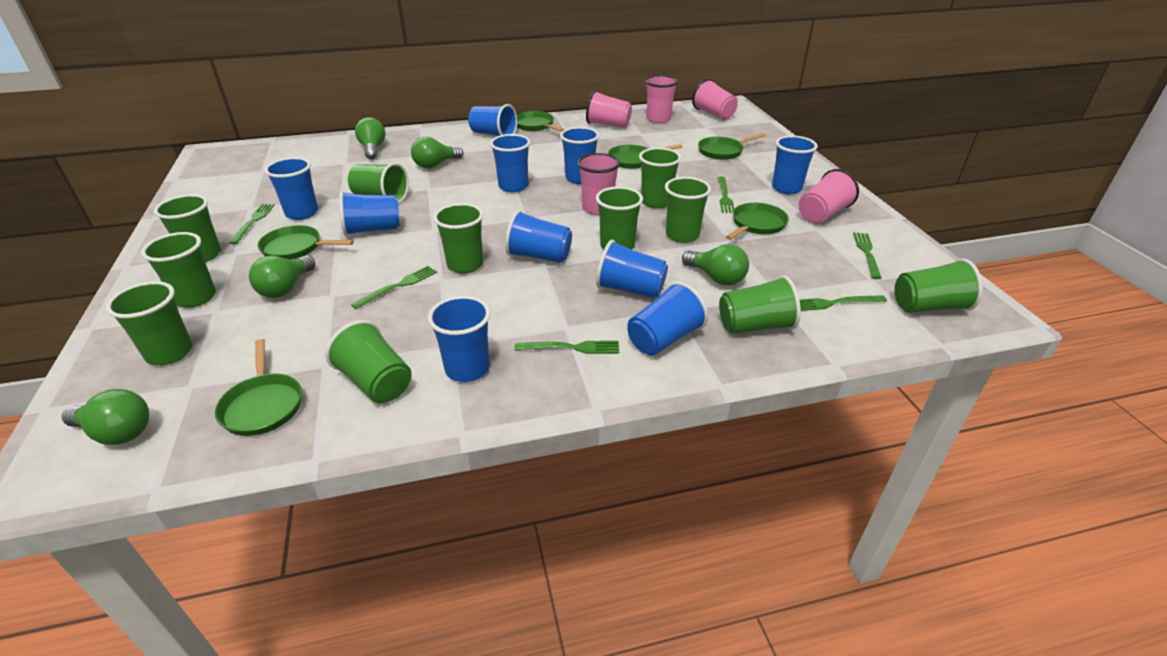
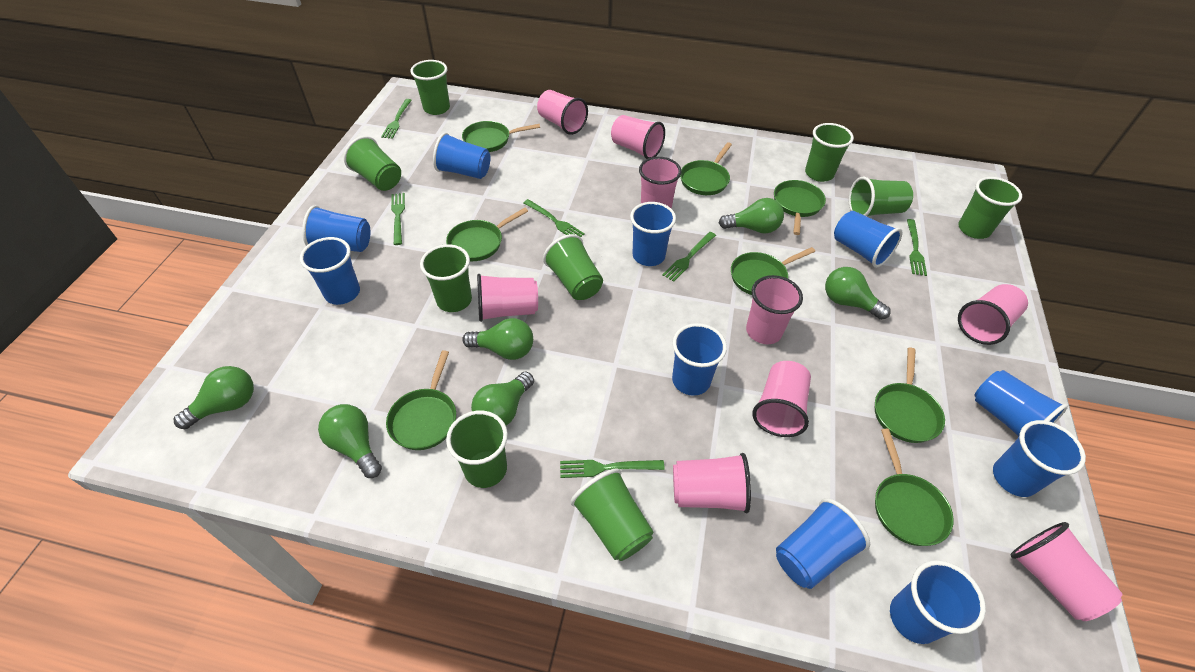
green cup: [106,281,193,365] [141,232,216,308] [154,194,221,262] [325,320,412,403] [348,162,409,204] [433,203,484,274] [596,187,643,250] [639,147,681,208] [665,177,711,243] [719,276,801,334] [894,258,983,313] = 11 -> [344,136,401,191] [411,60,450,115] [420,244,472,312] [446,410,508,488] [543,234,603,300] [570,469,654,561] [805,123,854,182] [848,177,913,216] [958,177,1022,239] = 9
green light bulb: [62,389,149,445] [249,255,316,298] [355,117,386,159] [411,137,463,168] [682,244,749,286] = 5 -> [174,366,254,429] [318,404,382,478] [462,318,533,360] [471,372,534,426] [719,198,784,234] [825,267,891,320] = 6
green pan: [215,339,302,436] [258,225,354,260] [517,111,565,132] [608,144,682,169] [698,133,766,160] [726,203,789,240] = 6 -> [386,350,456,450] [446,208,528,261] [462,121,540,152] [680,142,732,195] [731,247,815,295] [774,180,826,235] [875,348,945,443] [875,429,954,546] = 8
pink cup: [577,153,620,215] [586,90,632,128] [645,75,678,123] [692,79,738,120] [799,169,859,224] = 5 -> [477,274,538,322] [537,90,588,135] [611,115,665,159] [639,157,682,209] [673,453,751,513] [746,275,803,344] [752,361,811,437] [958,284,1028,345] [1010,522,1122,621] = 9

